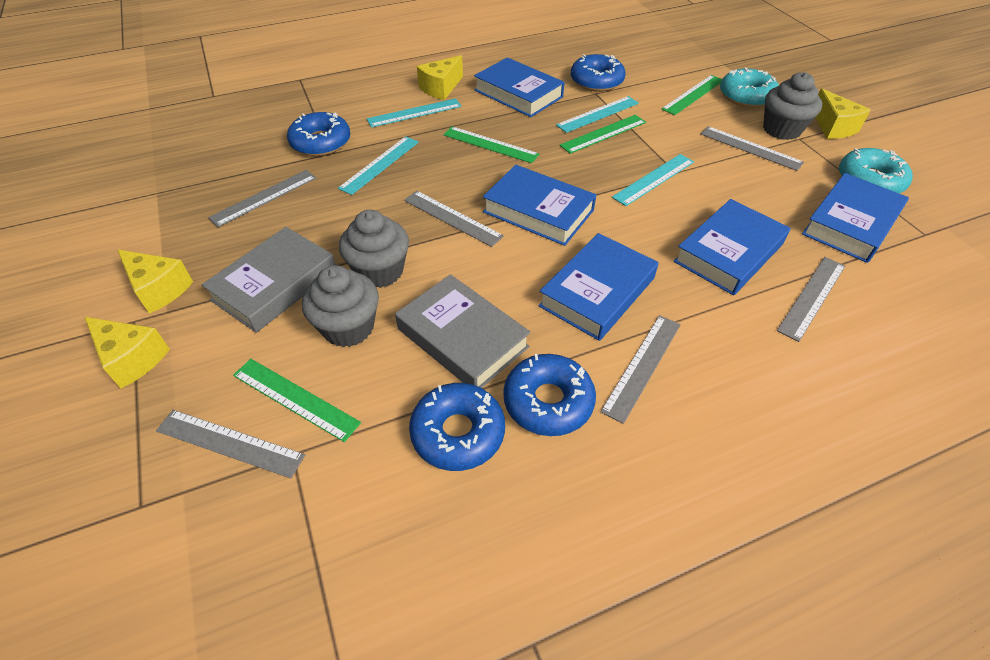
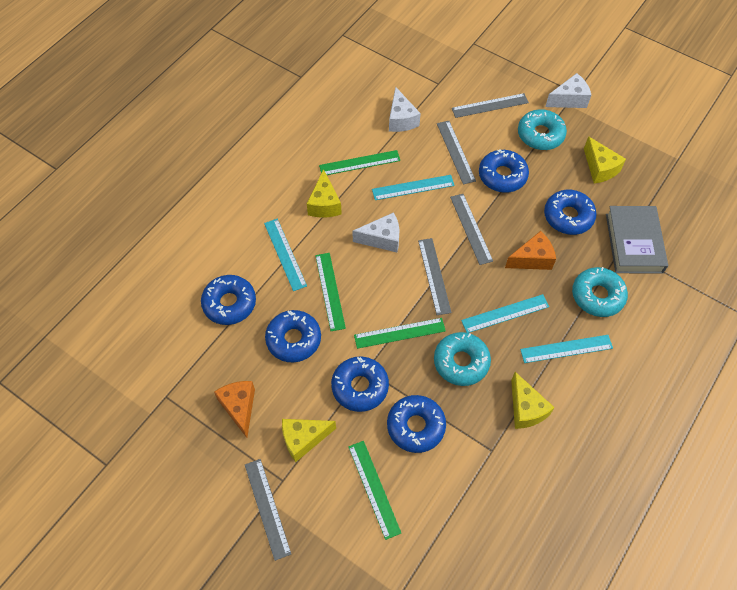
blue book: [474,57,565,117] [483,165,596,246] [538,233,659,341] [674,199,791,295] [802,173,909,263] = 5 -> none = 0
blue donut: [287,112,350,156] [409,383,505,471] [503,354,596,436] [571,54,625,92] = 4 -> [201,275,256,325] [265,310,321,362] [331,356,389,412] [387,395,446,453] [479,149,529,193] [544,190,597,235] = 6
grey book: [202,227,336,333] [395,274,531,388] = 2 -> [606,206,668,274] = 1
grey cupcake: [302,265,379,347] [339,210,409,288] [763,72,822,140] = 3 -> none = 0
grey ruler: [156,410,305,478] [208,170,316,227] [404,191,504,247] [600,315,681,424] [701,126,804,171] [777,257,845,342] = 6 -> [245,459,291,561] [418,238,452,315] [437,121,476,184] [450,194,493,265] [452,93,529,118] = 5
orange cheese: none = 0 -> [214,381,255,438] [505,231,556,270] = 2
turquoise donut: [720,67,779,107] [839,148,913,193] = 2 -> [434,332,491,386] [518,109,567,150] [572,267,628,317] = 3
white cheese: none = 0 -> [352,212,399,252] [389,87,421,132] [545,73,591,108] = 3

